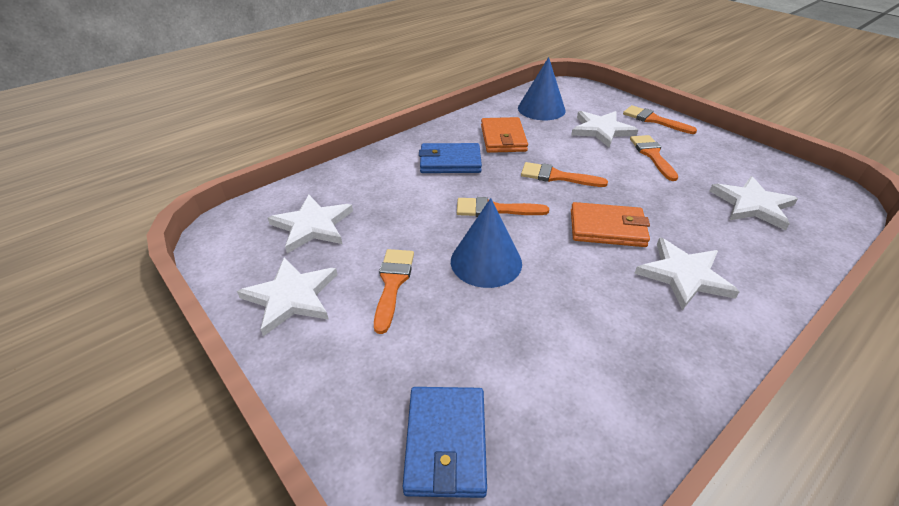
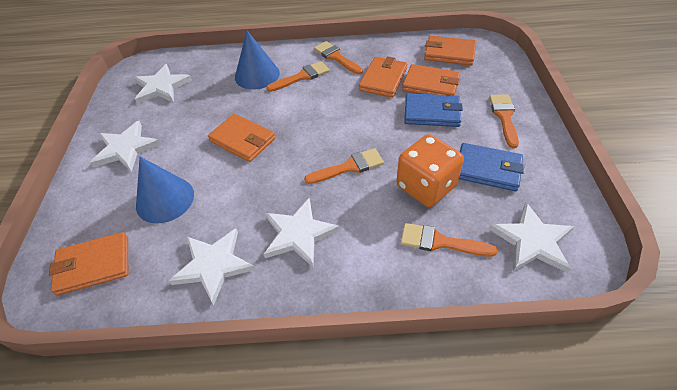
orange dice: none = 0 -> [397,134,464,207] = 1
orange wallet: [481,117,528,153] [571,202,650,247] = 2 -> [49,232,128,296] [208,114,275,162] [359,56,407,98] [402,64,460,95] [424,36,476,66] = 5

